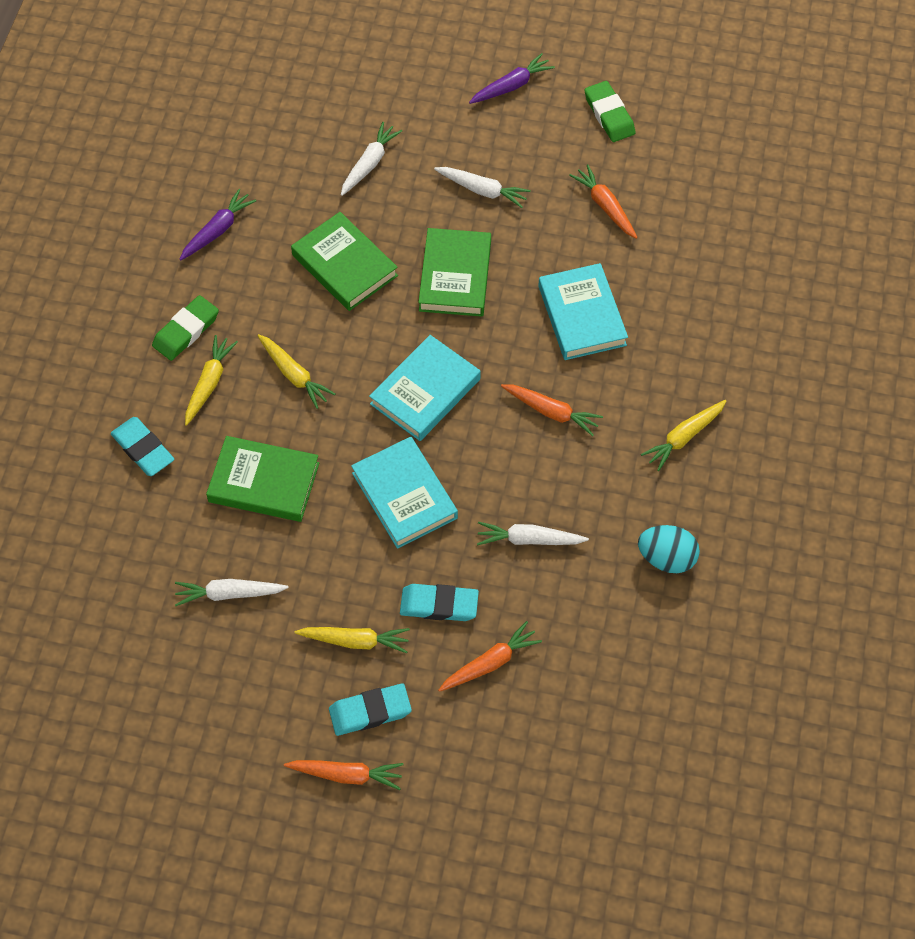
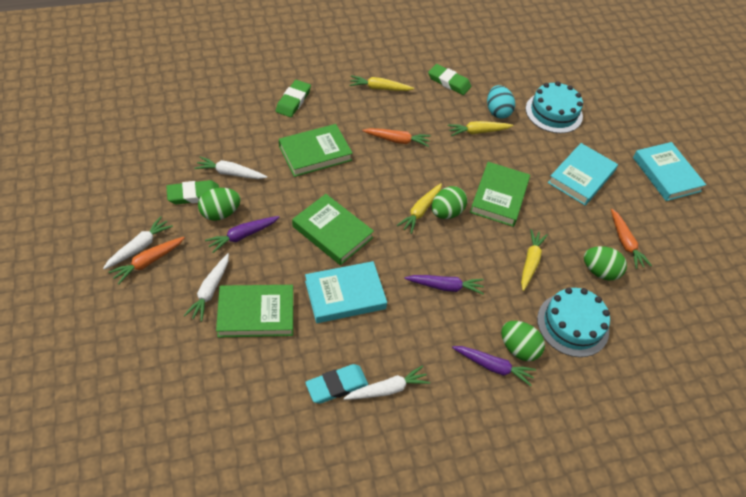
green book: [206,436,319,522] [291,212,398,311] [418,228,491,317] = 3 -> [216,285,293,337] [279,124,353,177] [292,194,374,265] [470,162,530,227] = 4
green egg: none = 0 -> [198,188,240,221] [432,186,467,219] [501,321,545,361] [584,246,627,280] = 4
green eraser: [152,295,219,361] [584,81,636,142] = 2 -> [166,180,219,205] [276,80,311,117] [428,64,471,95] = 3
orange carrot: [284,760,403,790] [438,621,542,692] [501,384,603,436] [569,165,638,239] = 4 -> [109,237,185,285] [362,128,431,147] [611,209,652,269] = 3
purple carrot: [179,189,256,260] [469,53,555,104] = 2 -> [205,216,279,253] [405,275,484,294] [452,346,536,386] = 3
turquoise cake: none = 0 -> [526,81,583,133] [537,287,610,357] = 2
turquoise eraser: [111,417,174,476] [329,683,412,736] [400,584,479,621] = 3 -> [305,364,368,403] = 1

